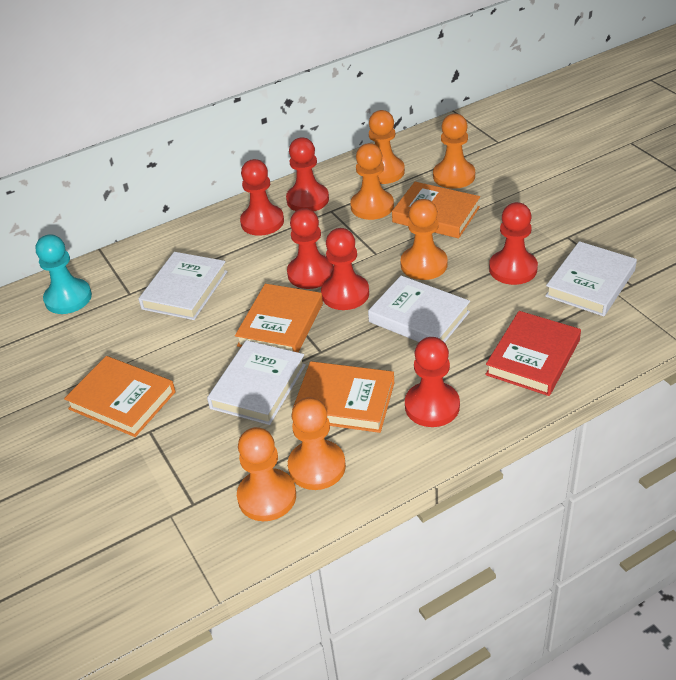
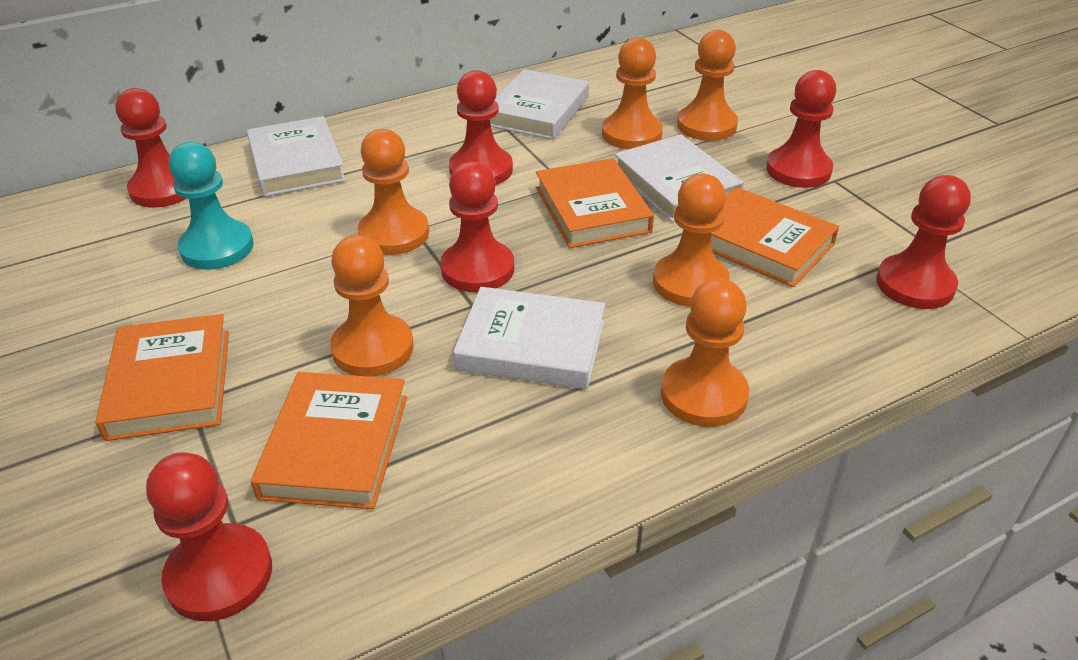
red book: [485,311,581,396] = 1 -> none = 0

